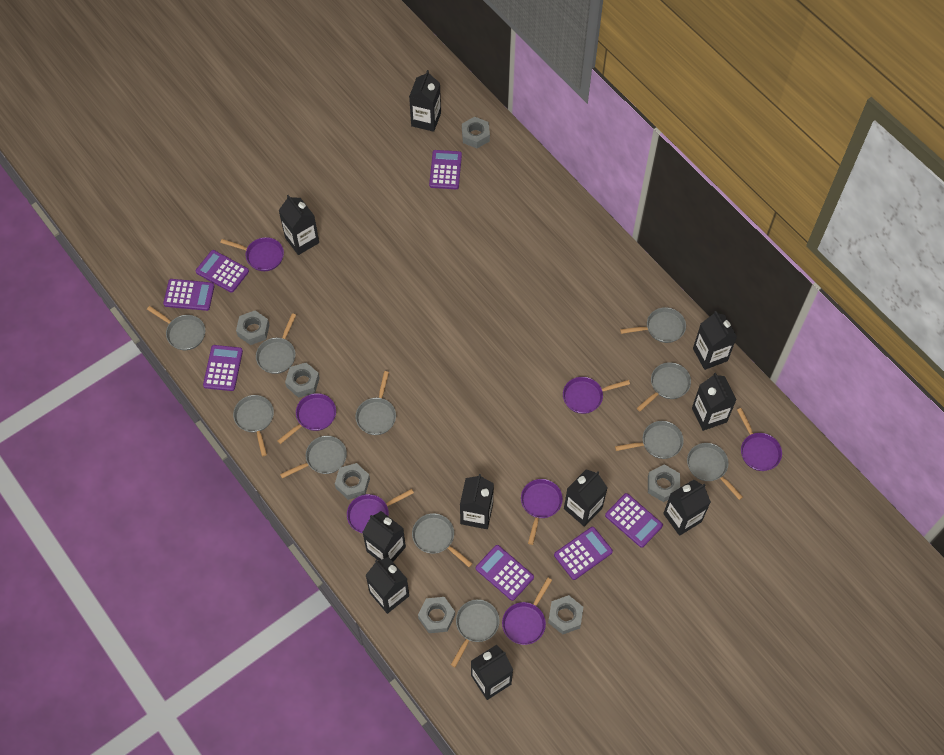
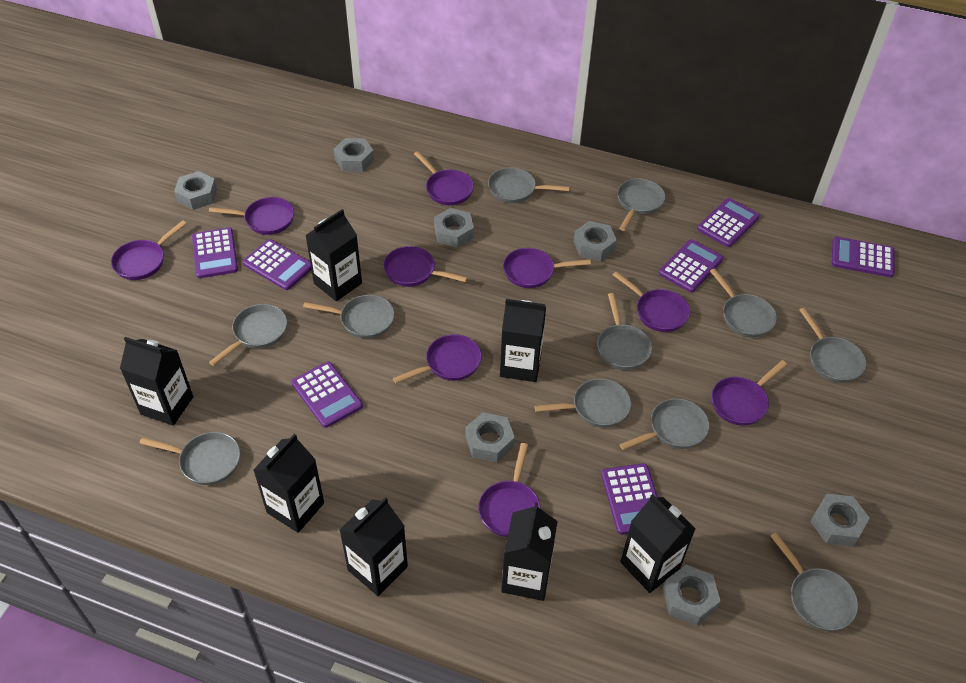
black carton: [278,195,319,255] [362,511,406,562] [365,557,409,614] [409,70,441,132] [460,474,494,529] [471,645,513,700] [564,469,608,527] [663,479,711,536] [692,373,736,431] [693,311,737,370] = 10 -> [120,337,194,426] [253,434,324,533] [305,209,362,301] [339,497,408,596] [500,299,546,382] [501,502,558,601] [620,494,695,593] = 7
purple pan: [220,237,284,271] [277,393,336,444] [347,489,414,533] [502,577,552,645] [521,479,563,545] [563,377,630,414] [737,408,782,471] = 7 -> [111,220,187,280] [209,197,294,235] [383,246,468,287] [393,334,482,383] [414,151,474,205] [478,443,540,537] [503,248,591,288] [613,271,690,332] [711,360,787,426] = 9

